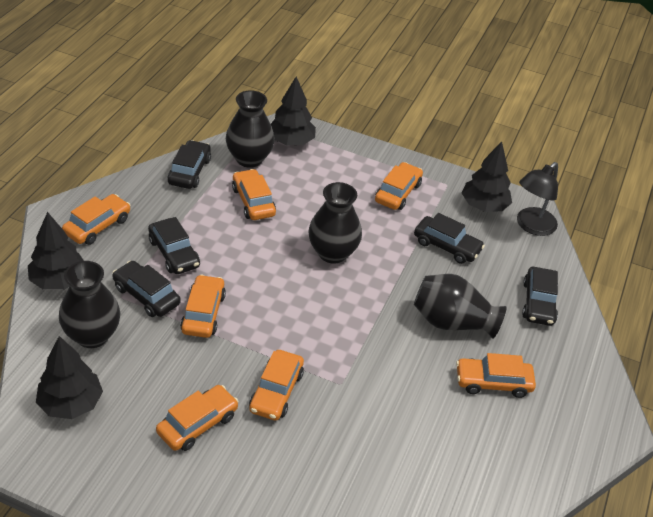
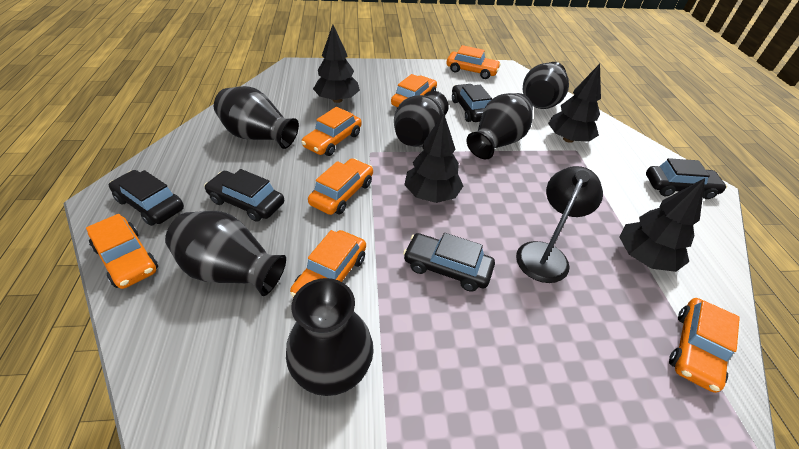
black vase: [59,261,120,348] [226,90,275,168] [308,182,362,264] [414,274,507,339] = 4 -> [165,211,286,296] [214,86,299,149] [286,278,374,396] [394,91,449,147] [466,93,533,159] [523,62,569,109] = 6

